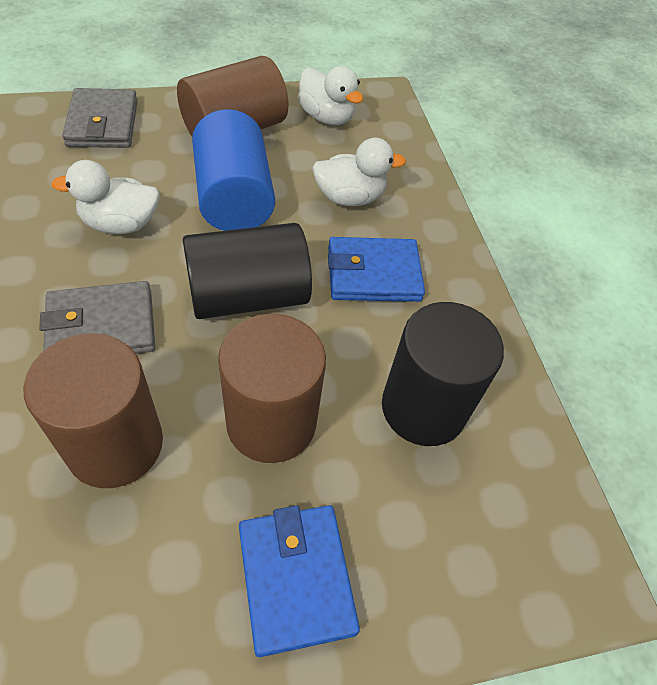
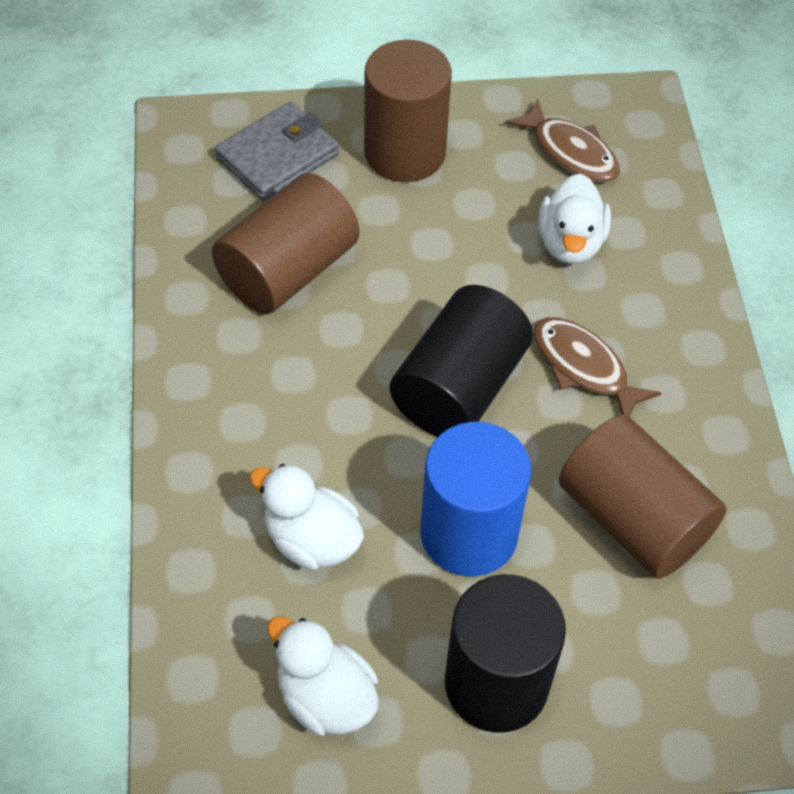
blue wallet: [239,505,360,657] [328,237,425,302] = 2 -> none = 0
brown fish: none = 0 -> [505,99,620,182] [534,317,661,417] = 2
grey wallet: [39,281,155,354] [62,88,138,148] = 2 -> [215,102,339,201] = 1

